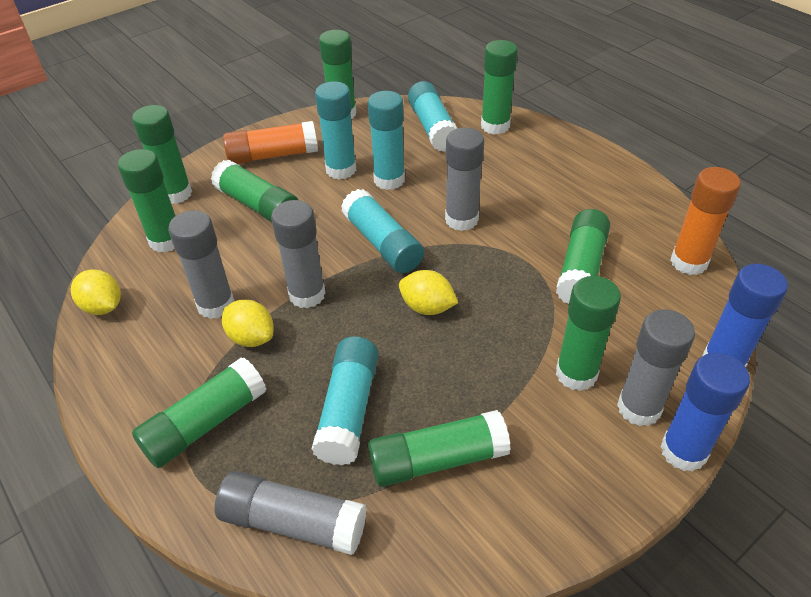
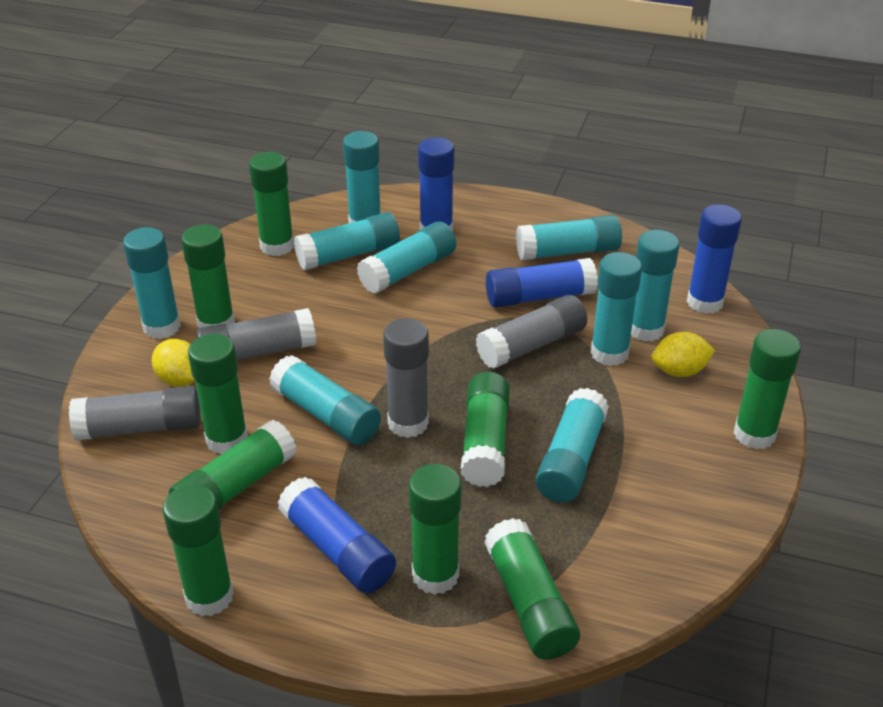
blue glue stick: [660,353,750,472] [702,264,788,367] = 2 -> [277,477,396,593] [418,137,454,231] [486,258,598,308] [687,204,742,314] = 4
grey glue stick: [168,210,234,319] [215,471,367,555] [271,200,326,308] [445,128,484,231] [617,309,695,426] = 5 -> [69,386,201,441] [196,308,316,360] [383,318,429,438] [476,295,587,369] = 4
orange glue stick: [223,121,318,164] [670,167,741,275] = 2 -> none = 0
turquoise glue stick: [311,336,379,465] [315,81,356,180] [341,189,424,273] [368,91,405,190] [408,81,457,152] = 5 -> [123,227,181,339] [269,355,381,445] [294,212,400,270] [343,131,381,223] [357,221,456,294] [516,215,622,260] [535,388,609,503] [590,252,642,366] [631,230,680,342] = 9
yellow lemon: [71,269,121,315] [222,300,274,347] [399,270,458,315] = 3 -> [152,339,195,387] [652,332,715,377] = 2

